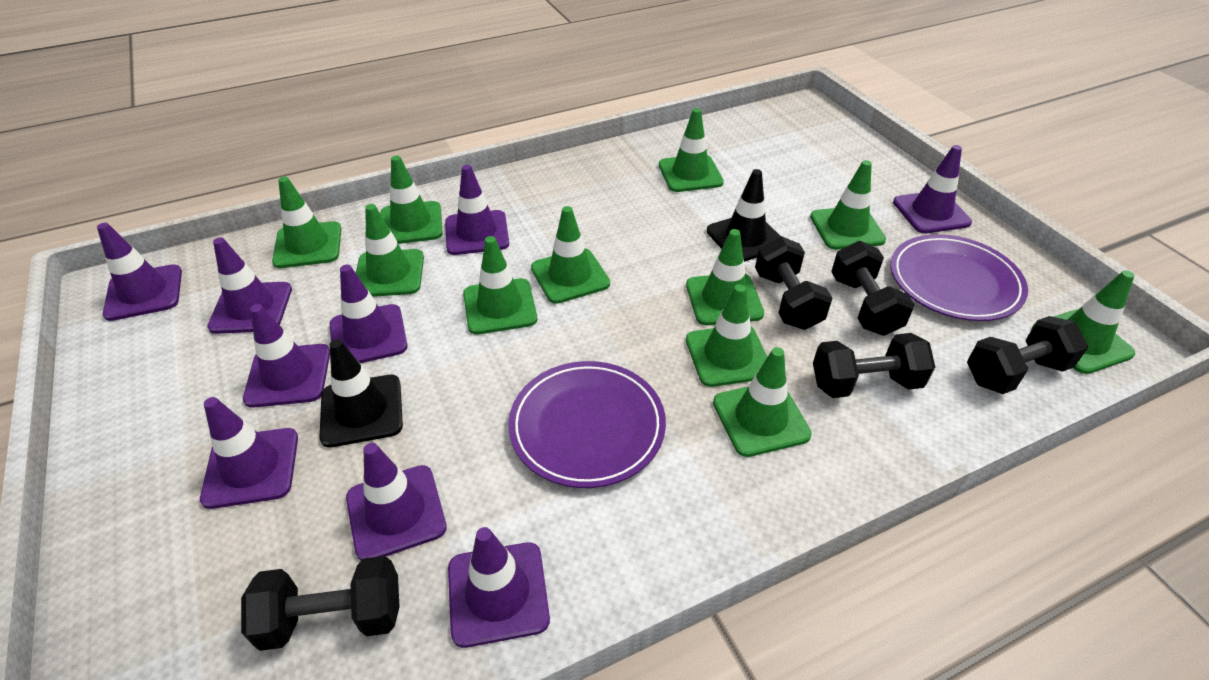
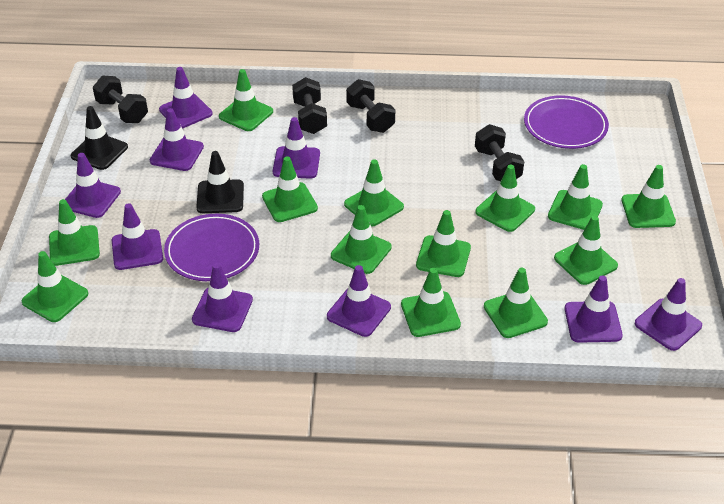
black dumbbell: [241,556,399,651] [755,236,832,330] [813,333,935,398] [831,241,915,336] [967,316,1088,394] = 5 -> [93,76,148,123] [292,77,327,134] [346,79,395,133] [475,124,524,181] = 4
green traffic cone: [272,176,341,268] [356,204,424,297] [380,156,443,244] [463,236,537,335] [531,206,610,304] [659,108,724,192] [686,229,764,325] [686,284,767,387] [713,347,812,457] [810,160,886,250] [1032,270,1135,374] = 11 -> [22,251,88,322] [49,199,100,266] [219,69,273,131] [262,156,318,222] [331,205,392,274] [344,159,404,227] [401,268,461,337] [416,210,471,277] [475,165,535,232] [484,268,548,338] [548,164,603,230] [554,215,618,285] [621,165,676,228] = 13

